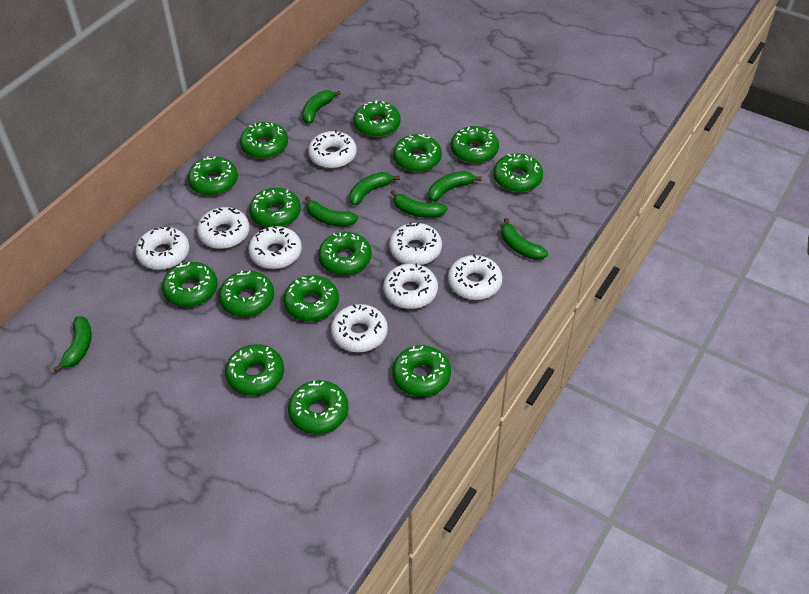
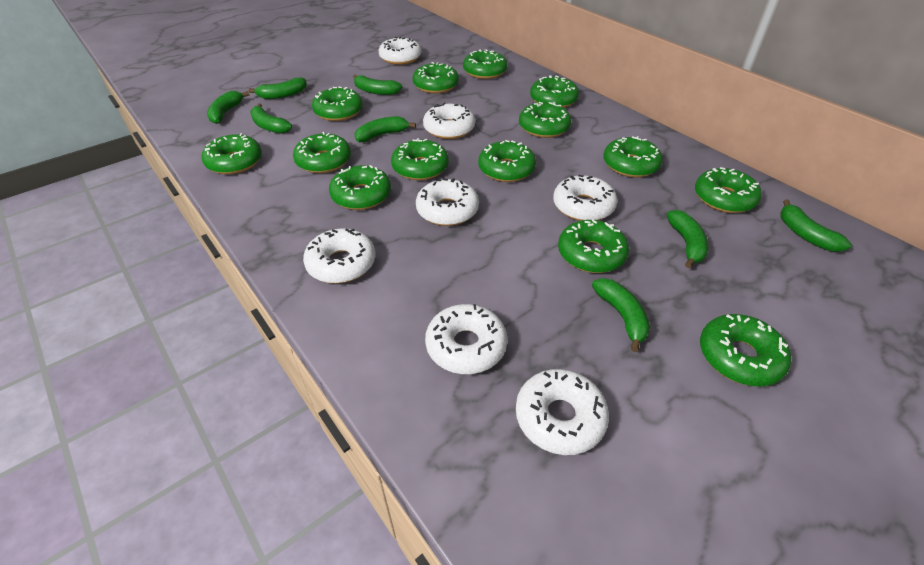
green banana: [53,316,92,372] [302,90,341,124] [305,196,358,227] [349,172,400,205] [391,190,448,218] [429,171,482,201] [501,218,548,260] = 7 -> [207,91,249,124] [249,77,307,99] [250,104,292,134] [353,74,402,95] [355,116,416,142] [592,278,650,352] [667,210,709,268] [780,199,852,252] = 8
white donut: [135,227,189,270] [197,207,250,249] [248,226,302,269] [308,130,357,169] [331,304,388,353] [383,264,438,309] [389,222,442,265] [448,254,503,300] = 8 -> [303,228,375,284] [379,37,421,65] [416,178,479,226] [423,103,475,139] [425,304,507,374] [516,369,609,455] [553,175,617,221] = 7

